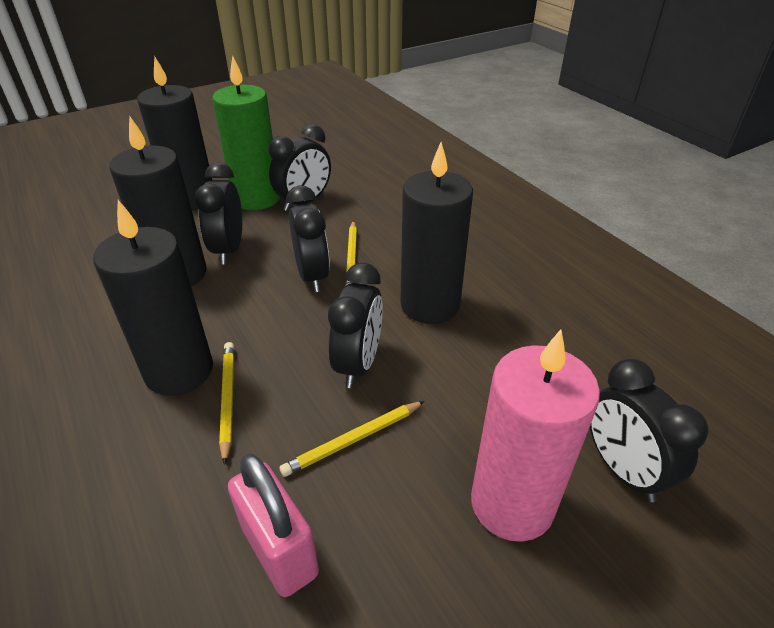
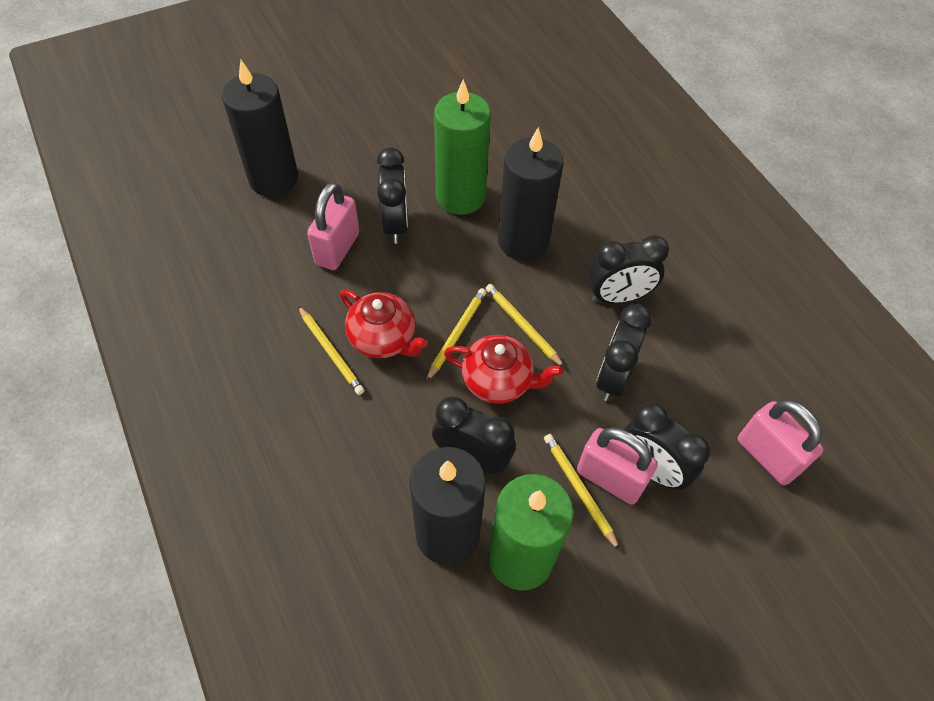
black candle: [93,200,213,396] [109,117,207,286] [137,57,212,210] [400,142,473,324] = 4 -> [222,60,298,197] [410,447,486,565] [498,127,563,261] = 3
green candle: [212,56,280,210] = 1 -> [434,79,491,215] [489,474,574,591] = 2
pink candle: [471,329,600,542] = 1 -> none = 0
pink padlock: [228,453,319,597] = 1 -> [307,182,360,270] [577,427,658,505] [738,400,824,485] = 3
red teapot: none = 0 -> [340,290,428,358] [444,335,563,404] = 2
yellow pencil: [219,342,234,465] [280,401,425,477] [345,220,357,286] = 3 -> [298,306,365,395] [426,288,487,382] [485,284,565,368] [544,434,620,551] = 4

